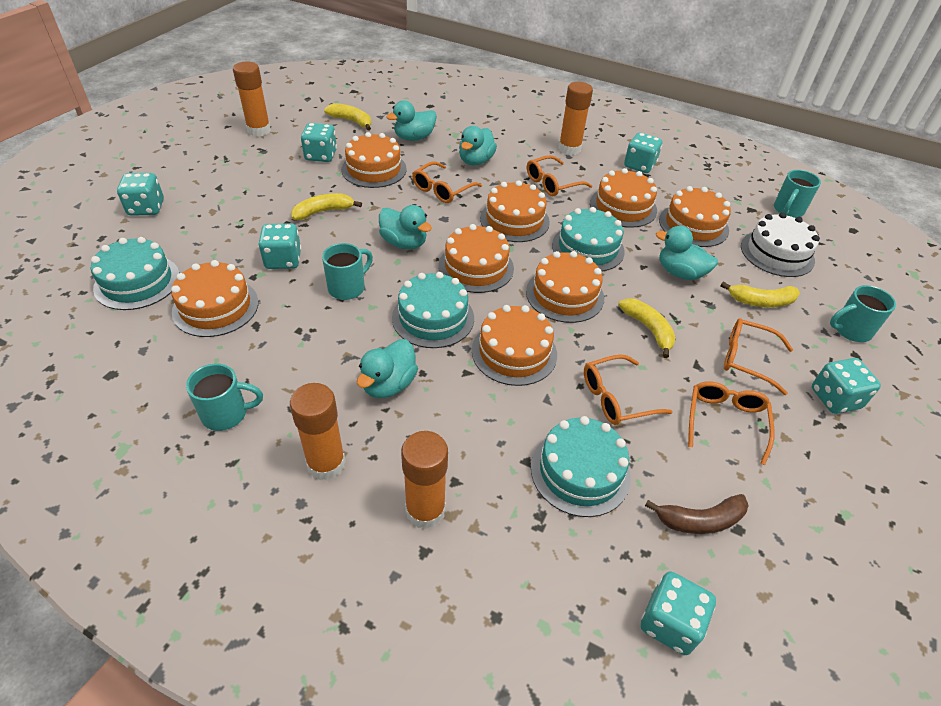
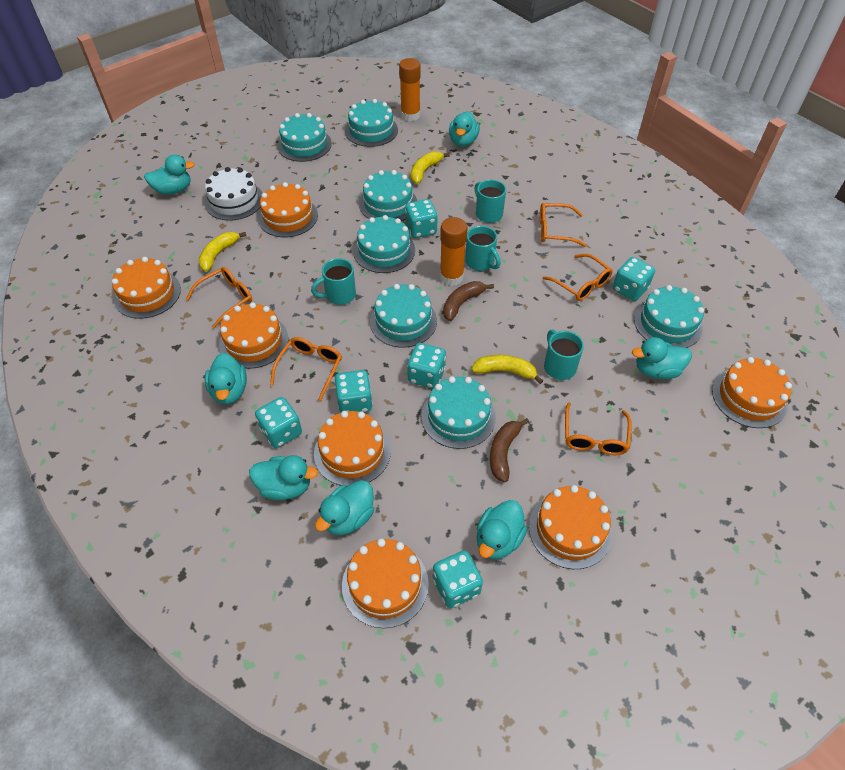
brown banana: [645,494,749,534] = 1 -> [443,281,494,321] [490,418,529,482] = 2
orange cake: [171,260,258,337] [341,132,407,188] [438,224,514,293] [472,305,557,386] [480,180,550,242] [526,251,604,323] [590,168,657,228] [659,186,731,247] = 8 -> [112,257,181,319] [219,302,288,369] [258,182,318,237] [314,411,391,486] [342,538,429,628] [529,485,612,569] [712,357,792,428] = 7
orange glue stick: [233,62,271,137] [290,383,346,480] [401,431,448,529] [558,82,593,155] = 4 -> [399,58,421,121] [440,217,468,286] = 2
turquoise cake: [91,237,180,310] [392,272,474,348] [531,416,631,517] [552,207,625,272] = 4 -> [277,113,332,162] [345,99,398,147] [353,215,415,273] [359,170,417,221] [370,284,437,348] [422,376,496,449] [634,285,704,348] = 7
turquoise duck: [357,339,418,398] [379,205,432,249] [386,100,437,141] [459,126,497,165] [656,226,718,280] = 5 -> [144,154,194,195] [205,353,247,404] [249,455,318,500] [315,480,374,535] [449,111,480,147] [476,500,527,559] [632,337,692,379] = 7
yellow banana: [291,193,362,220] [324,103,371,131] [618,298,676,358] [720,281,800,307] = 4 -> [199,232,246,272] [411,151,450,184] [471,355,543,384] = 3

